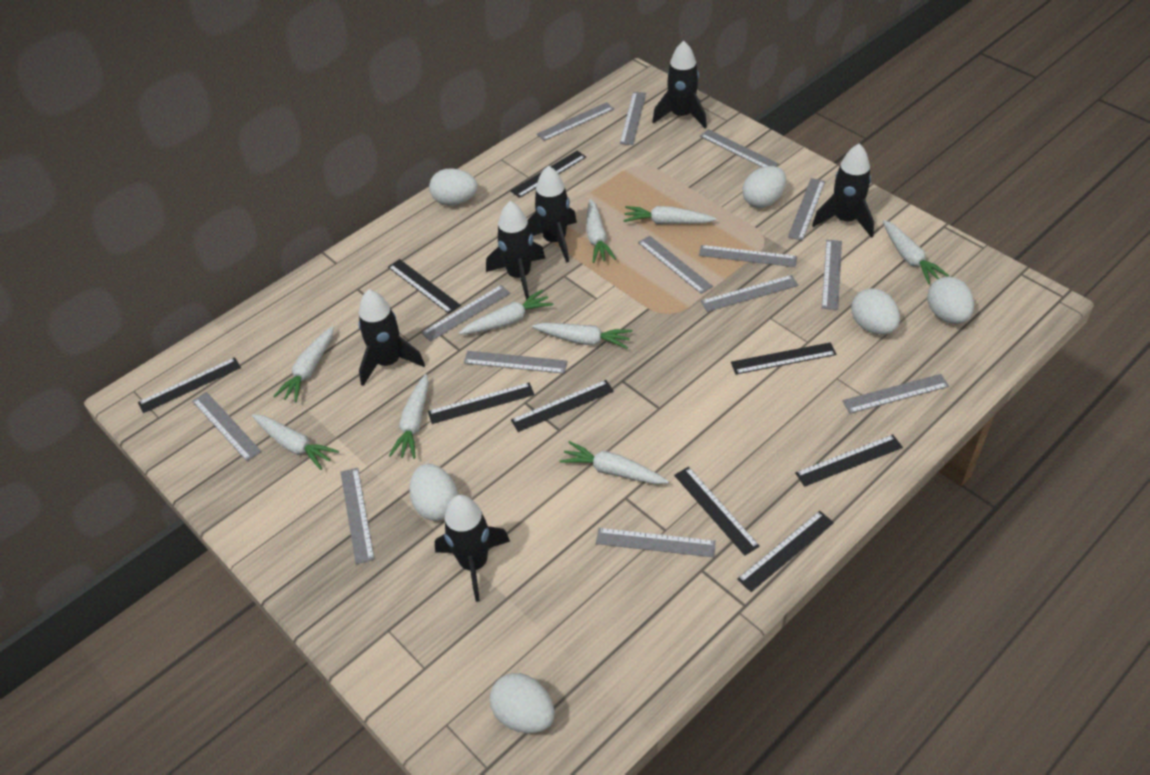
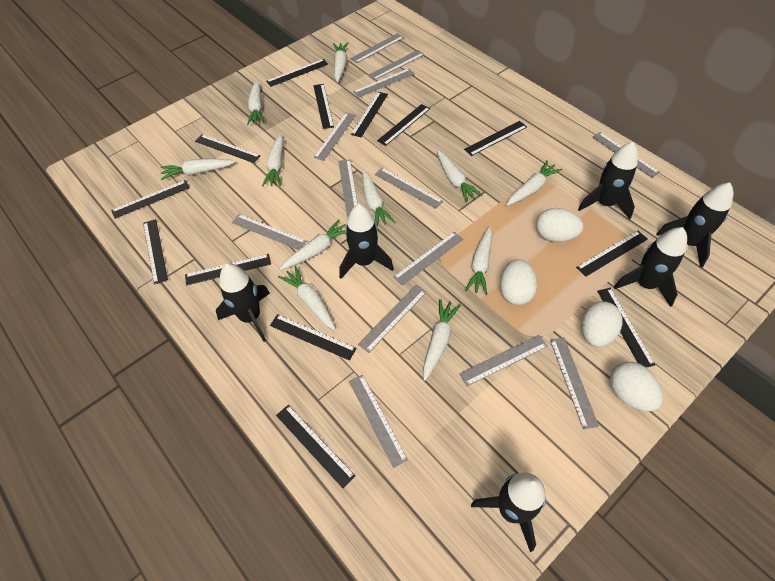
black ruler: [138,357,241,413] [388,259,461,314] [428,382,534,424] [510,151,586,198] [511,380,614,432] [674,467,760,556] [731,342,836,374] [737,511,834,592] [795,434,903,487] = 9 -> [111,180,190,219] [143,219,168,284] [185,254,271,285] [195,134,261,163] [266,59,328,87] [270,314,357,361] [276,405,355,488] [313,84,334,129] [351,92,388,137] [377,104,430,146] [464,121,527,156] [576,231,648,277] [597,288,655,368] = 13
grey ruler: [192,392,262,461] [340,468,375,564] [421,285,511,342] [464,351,568,374] [537,102,614,141] [596,528,716,557] [620,92,646,145] [638,236,713,294] [699,245,797,267] [700,129,779,167] [701,275,798,312] [788,178,825,241] [822,240,842,310] [842,374,949,413] = 14 -> [232,214,306,250] [314,113,356,161] [338,160,358,217] [349,375,408,468] [350,33,404,63] [353,68,414,98] [358,285,427,353] [368,50,425,80] [375,168,443,209] [393,232,463,286] [459,335,548,386] [550,337,599,429] [592,132,660,178] = 13
white carrot: [252,414,339,470] [274,326,334,403] [389,374,429,459] [459,290,553,335] [532,323,632,349] [560,441,669,484] [586,199,616,263] [623,206,716,224] [883,220,949,284] = 9 -> [161,159,235,180] [247,80,264,125] [262,134,283,186] [278,266,336,330] [280,219,346,270] [333,42,348,82] [362,170,395,228] [423,299,461,381] [436,150,483,202] [465,226,492,295] [506,160,562,206] = 11
white egg: [409,464,458,521] [429,168,478,205] [490,673,554,733] [743,166,786,208] [851,288,900,335] [927,276,974,324] = 6 -> [500,259,537,305] [536,208,583,242] [581,301,623,347] [610,362,663,412] = 4

